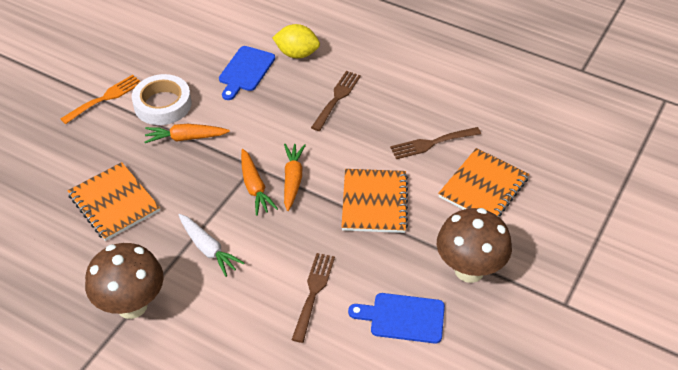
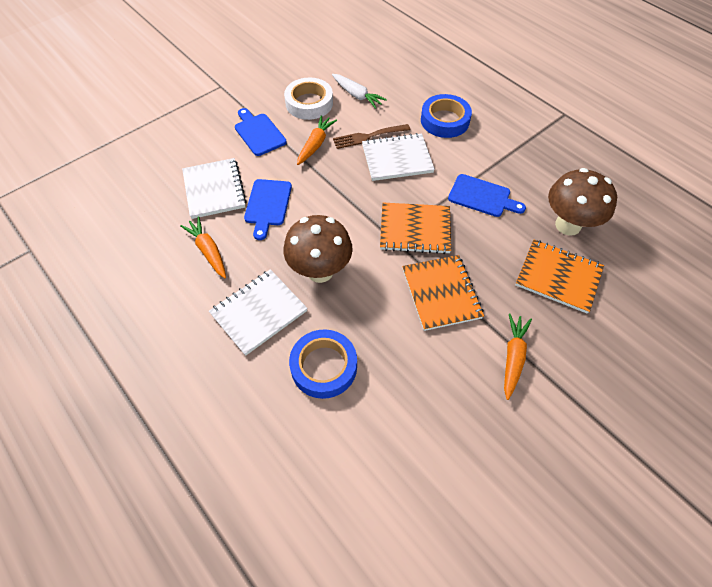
blue cutting board: [219,46,275,100] [348,293,445,344] = 2 -> [235,108,287,156] [244,179,292,240] [448,174,526,217] = 3
blue tape: none = 0 -> [289,329,357,399] [421,94,472,138] = 2
brown fork: [292,253,335,343] [311,71,361,131] [390,127,481,159] = 3 -> [333,124,410,149] = 1
orange fork: [61,75,141,124] = 1 -> none = 0
white notebook: none = 0 -> [182,158,247,219] [209,269,308,356] [362,133,435,181] = 3
yellow lemon: [272,24,320,58] = 1 -> none = 0

